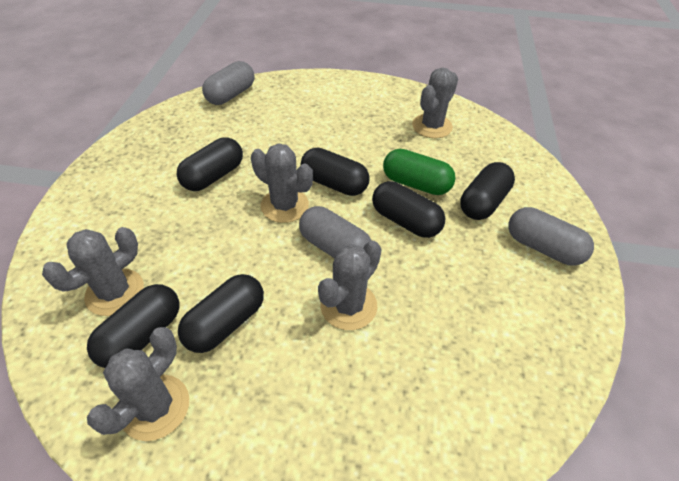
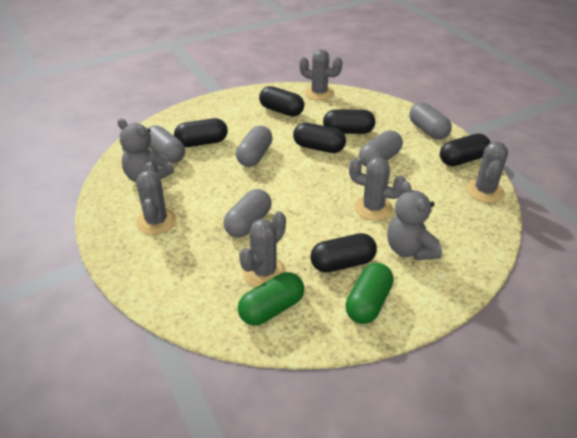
green capsule: [383,149,456,195] = 1 -> [238,272,304,325] [345,263,393,324] = 2
grey capsule: [202,61,254,105] [299,206,372,258] [508,207,594,266] = 3 -> [148,125,185,163] [223,189,272,237] [236,126,273,167] [359,130,403,167] [409,102,452,140] = 5
grey teddy bear: none = 0 -> [117,119,174,183] [387,181,442,260] = 2

